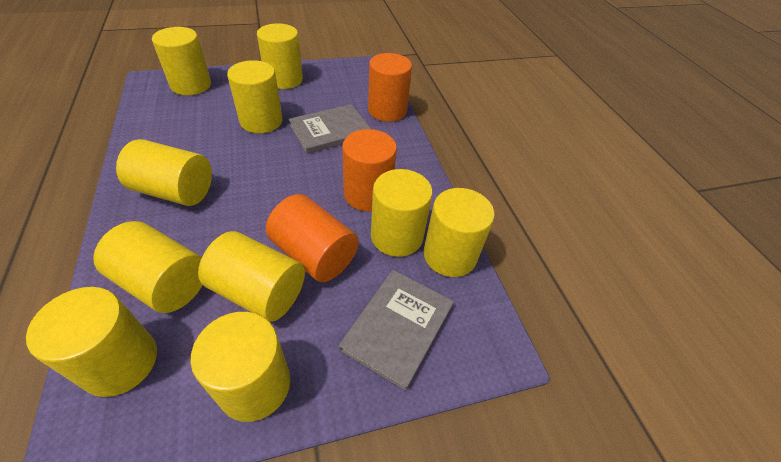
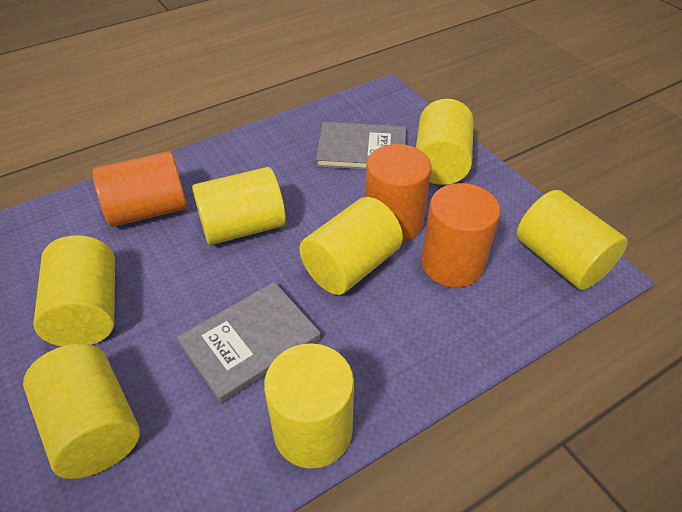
yellow cylinder: [26,287,157,397] [93,221,203,313] [116,139,212,206] [152,27,211,95] [191,312,290,422] [198,231,305,322] [227,60,283,133] [257,23,303,89] [371,169,433,257] [424,188,494,277] = 10 -> [23,343,140,479] [33,235,115,346] [192,167,286,245] [264,343,354,469] [299,197,403,295] [416,99,474,185] [517,190,628,290] = 7

